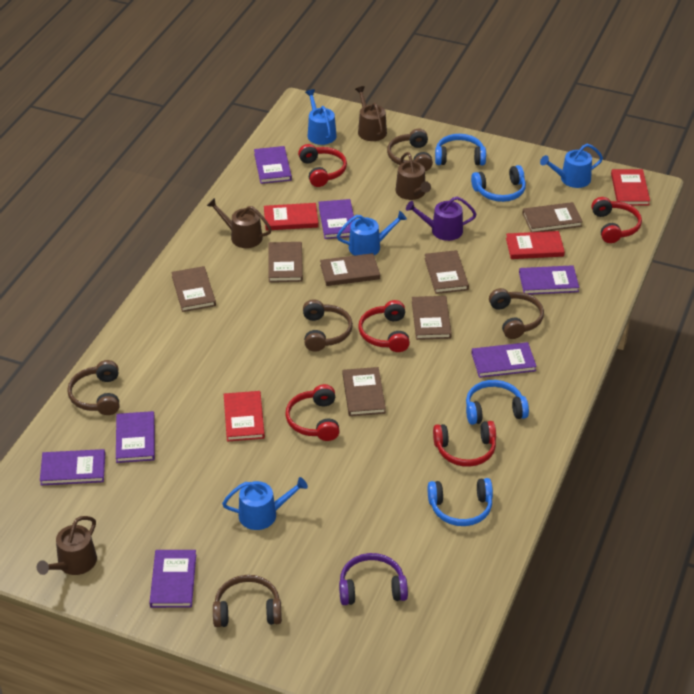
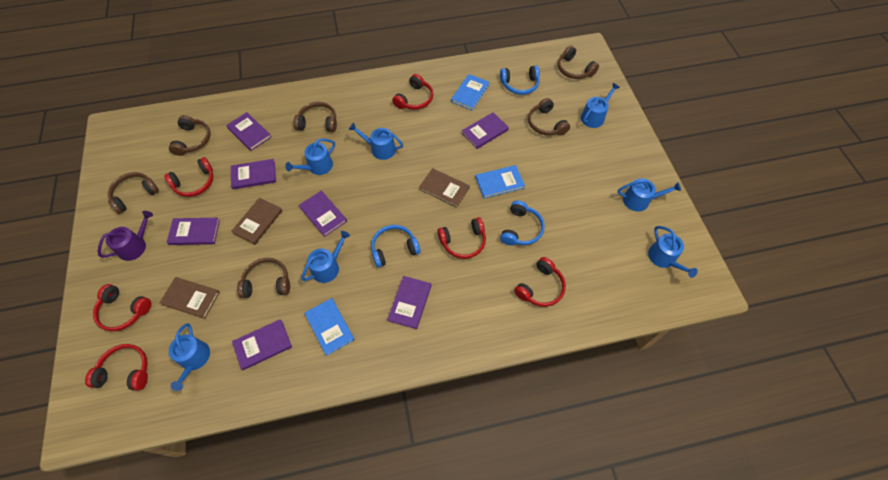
blue book: none = 0 -> [305,298,355,356] [451,74,489,110] [476,165,525,198] = 3
blue headphones: [428,478,493,526] [435,134,486,165] [466,380,529,425] [471,165,526,202] = 4 -> [371,225,420,267] [500,65,540,95] [500,200,545,245] = 3
blue watering can: [222,477,308,530] [305,89,336,145] [337,211,407,256] [540,144,603,188] = 4 -> [169,323,210,391] [285,138,335,175] [301,231,350,283] [349,123,403,160] [581,83,620,128] [617,178,681,212] [648,226,698,278] = 7
brown book: [171,266,216,312] [268,242,303,282] [320,253,380,286] [343,367,386,416] [412,296,452,340] [424,250,469,294] [522,202,583,232] = 7 -> [160,277,220,319] [232,197,282,245] [419,168,470,208] = 3
brown headphones: [67,360,119,415] [213,575,282,627] [303,299,353,352] [387,129,433,171] [489,288,544,339] = 5 -> [108,172,159,214] [169,115,211,156] [237,258,290,298] [294,102,337,132] [528,98,570,136] [558,46,599,79] = 6
brown watering can: [37,516,97,575] [207,198,272,248] [355,86,387,141] [396,152,431,200] = 4 -> none = 0
purple headphones: [339,553,408,605] = 1 -> none = 0
red book: [224,391,265,442] [264,203,319,231] [506,231,565,259] [611,169,650,206] = 4 -> none = 0
red headphones: [285,384,340,441] [298,144,347,187] [358,300,410,352] [433,421,496,467] [591,197,642,243] = 5 -> [85,344,148,391] [93,284,151,331] [164,157,213,197] [392,74,433,110] [437,217,486,259] [514,257,566,307] = 6

